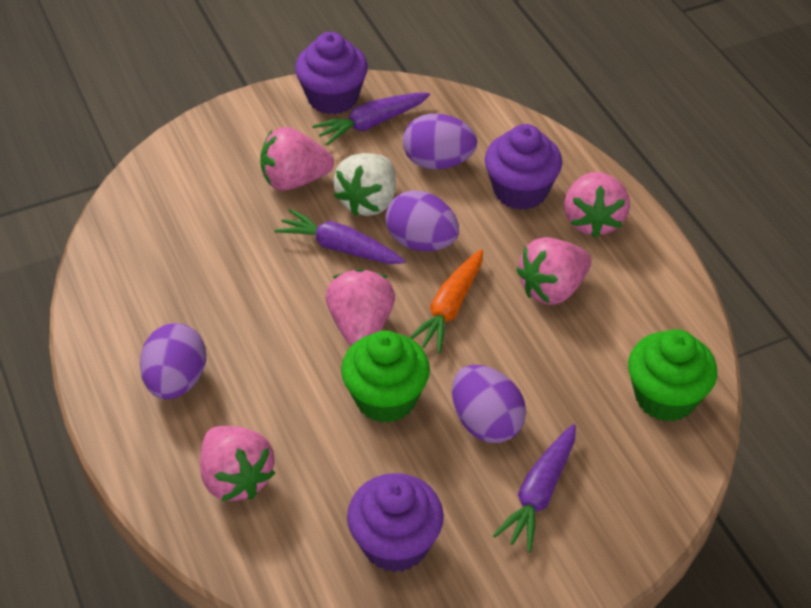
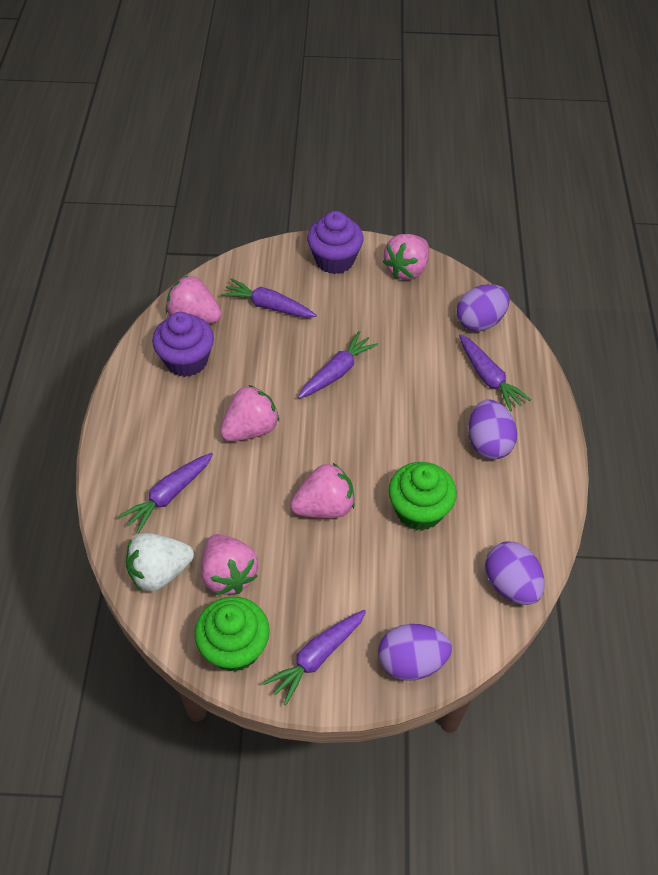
orange carrot: [409,249,483,354] = 1 -> none = 0
purple carrot: [274,209,405,264] [312,93,430,146] [493,424,576,552] = 3 -> [118,453,213,534] [221,278,317,318] [263,610,366,706] [298,331,378,399] [459,334,531,411] = 5
purple cupcake: [295,32,368,114] [347,473,444,572] [485,124,562,210] = 3 -> [152,312,214,377] [307,211,363,274] = 2

